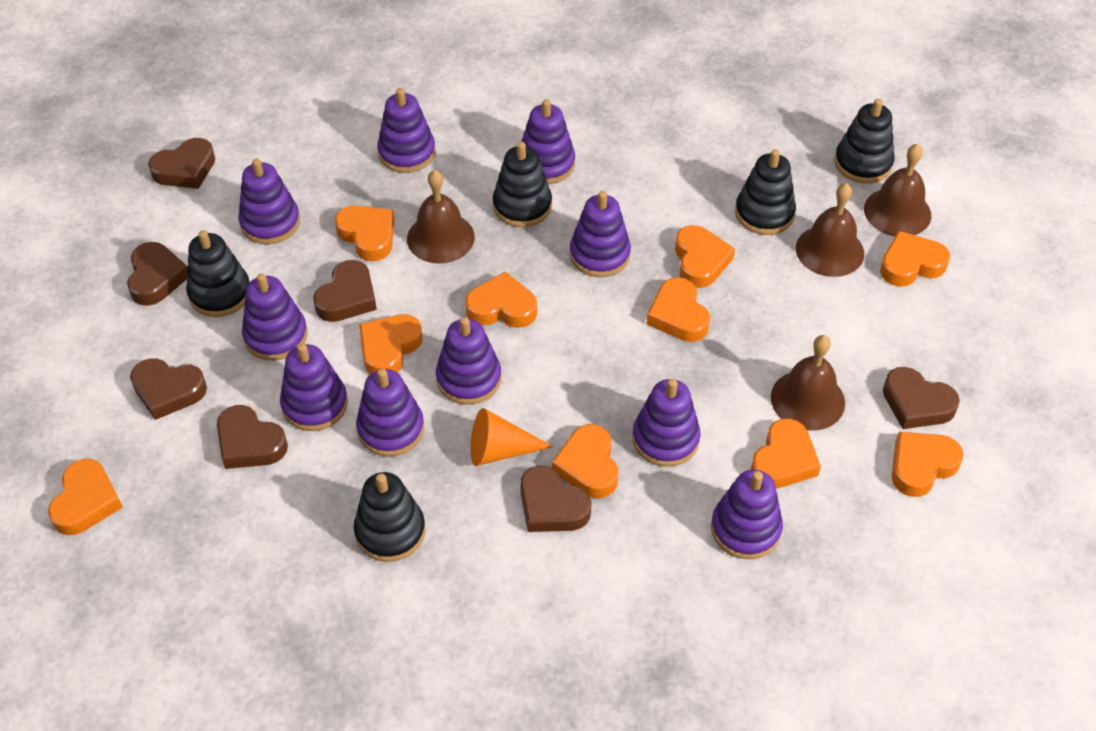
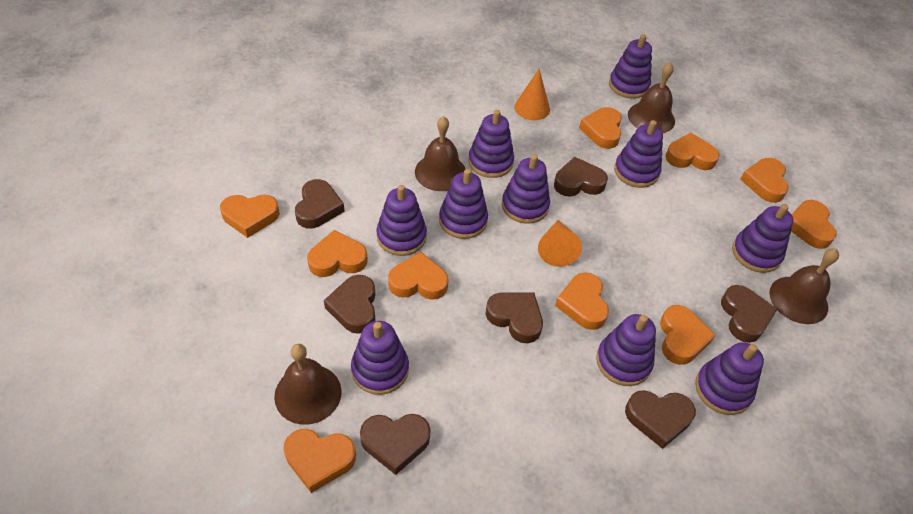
black stacking toy: [186,230,250,317] [354,472,425,562] [493,142,552,227] [735,149,796,235] [834,99,894,184] = 5 -> none = 0
orange cone: [470,408,553,466] = 1 -> [514,69,550,120] [538,220,582,267] = 2

